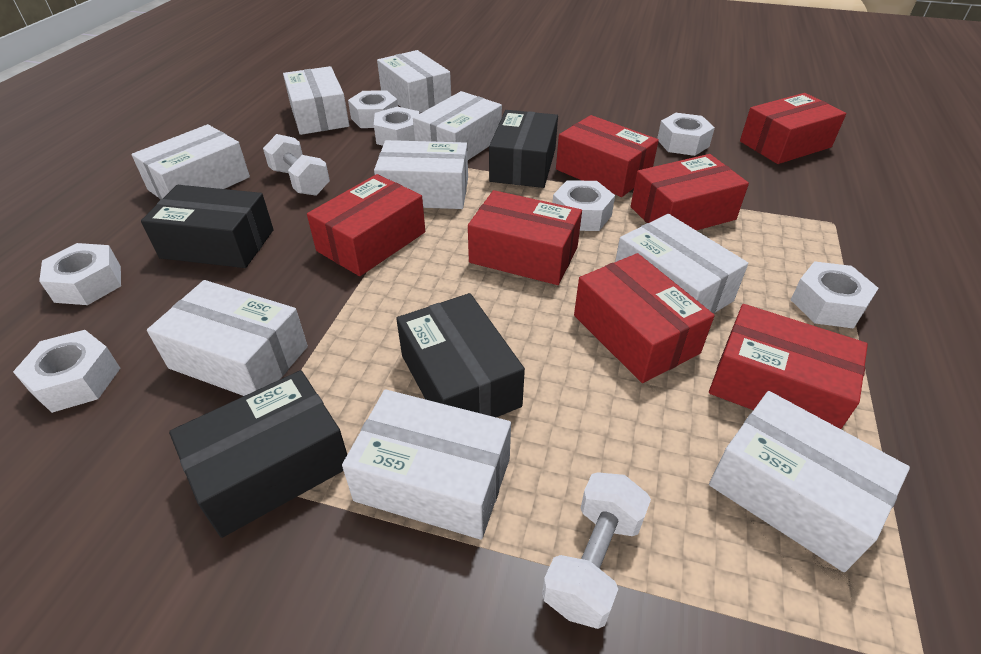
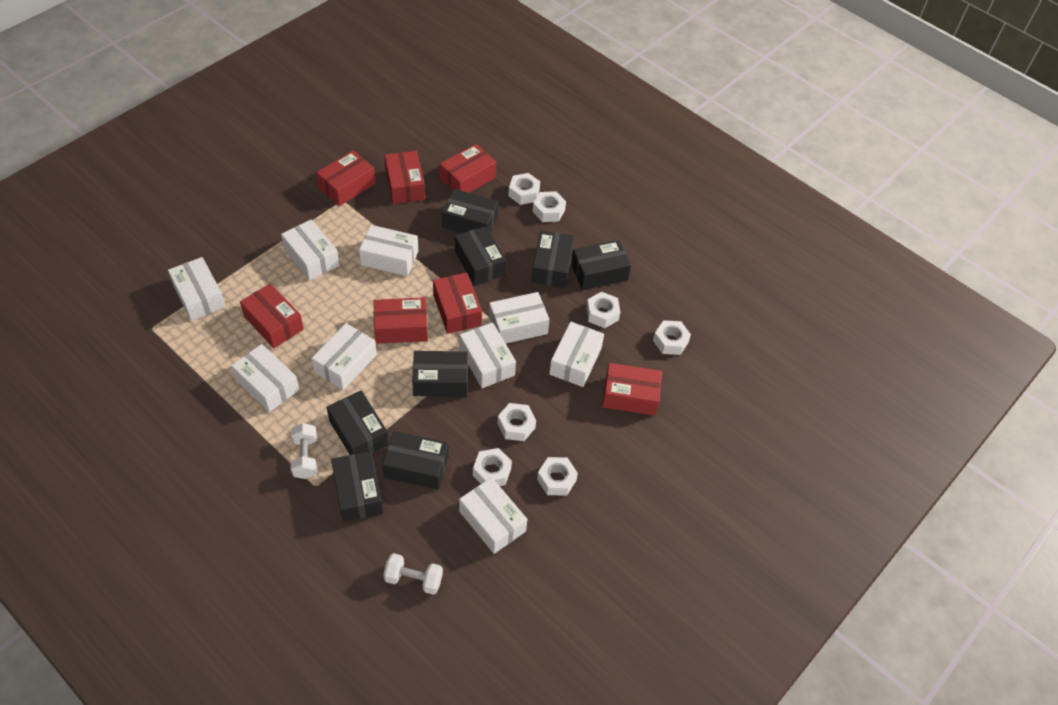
black box: [141,185,274,268] [169,370,347,538] [396,293,525,417] [489,110,558,188] = 4 -> [327,390,389,455] [331,451,383,522] [382,431,449,490] [412,351,468,397] [442,189,498,233] [455,226,506,286] [532,231,574,288] [571,240,631,290] = 8

